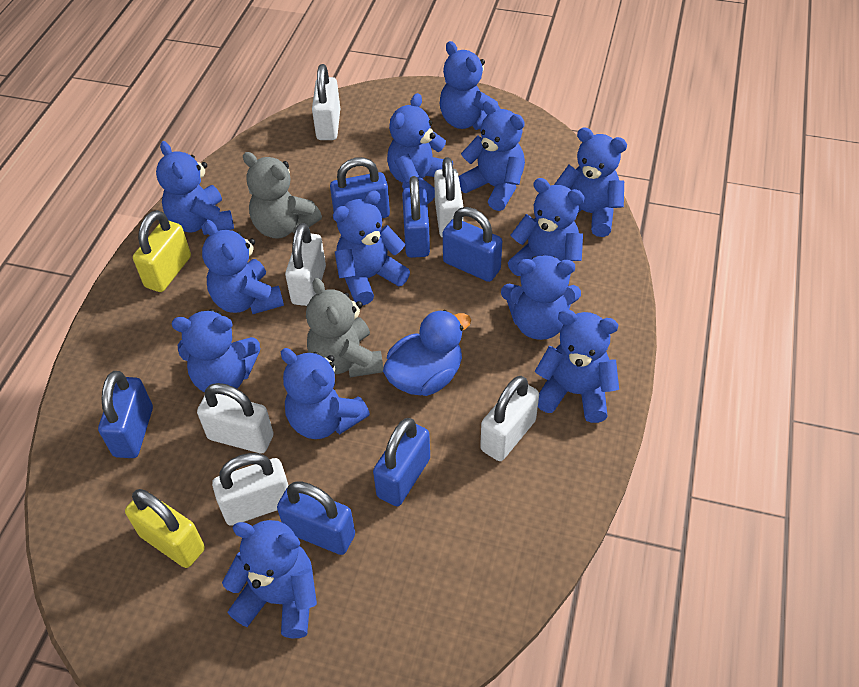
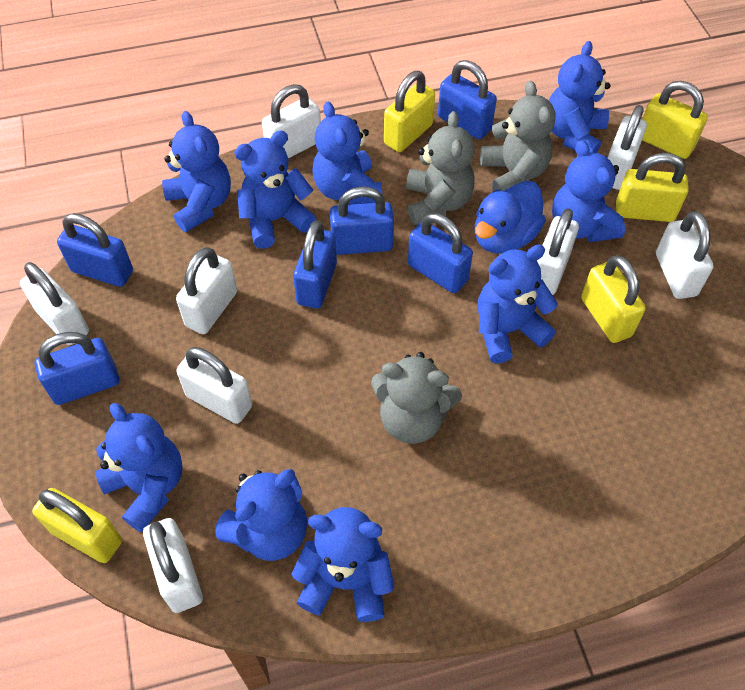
blue teddy bear: [156,141,234,235] [172,309,261,395] [202,220,284,314] [222,520,317,638] [280,348,370,439] [333,190,410,306] [387,93,453,204] [440,41,501,130] [459,100,525,211] [501,255,581,340] [508,178,585,285] [534,309,619,423] [554,128,627,237] = 13 -> [95,403,183,533] [162,111,231,232] [215,469,307,561] [234,130,317,249] [291,507,394,622] [312,101,382,205] [478,244,558,364] [549,41,610,153] [552,140,625,242] = 9
grey teddy bear: [243,152,322,239] [306,278,383,377] = 2 -> [371,352,462,444] [406,111,475,225] [480,81,556,191] = 3
white padlock: [197,383,273,453] [212,453,289,526] [285,223,326,306] [312,64,340,140] [434,157,463,238] [480,376,539,461] = 6 -> [20,262,89,345] [143,518,203,613] [176,247,237,334] [176,347,252,424] [262,84,321,159] [537,208,579,295] [608,105,647,190] [656,211,713,299] = 8
yellow padlock: [125,489,205,568] [133,210,191,292] = 2 -> [32,488,122,563] [384,71,435,152] [581,255,646,343] [616,153,689,222] [642,81,708,159] = 5

